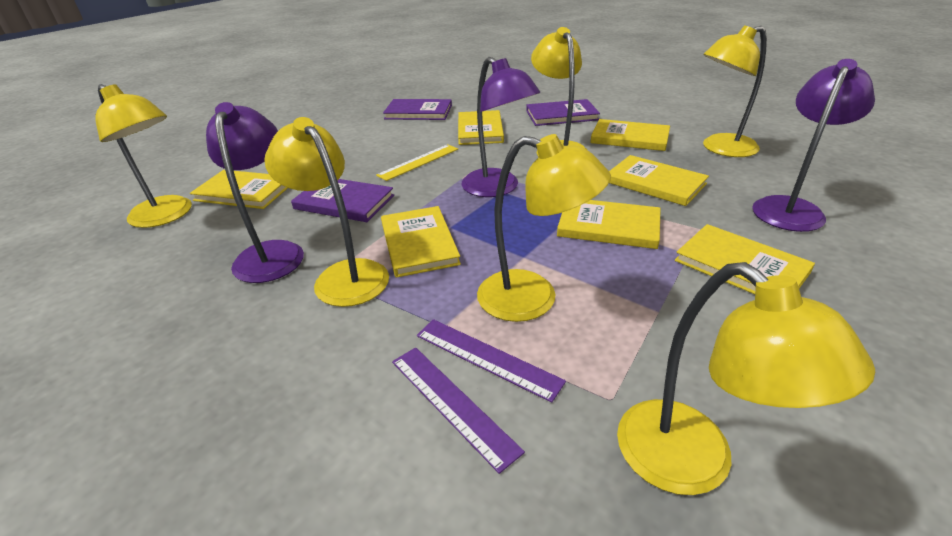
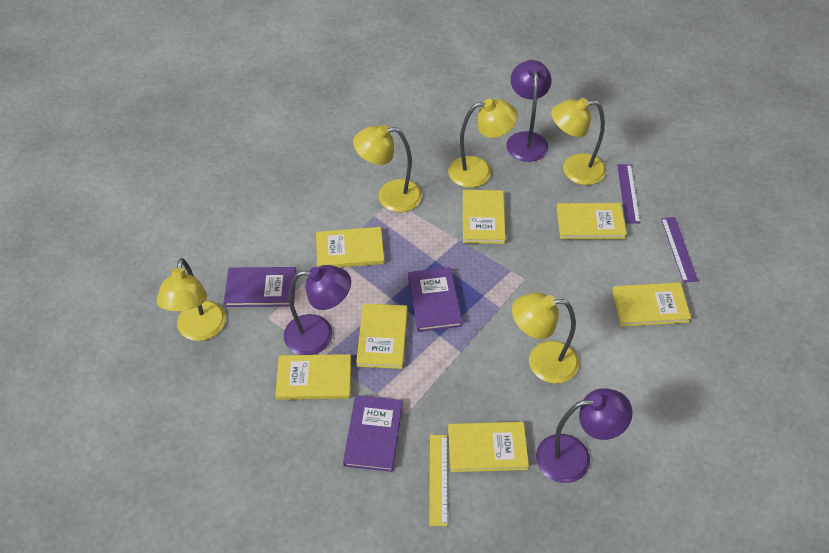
yellow lamp: [95,84,192,228] [264,117,389,307] [477,134,611,322] [531,27,586,157] [617,262,875,495] [703,26,767,157] = 6 -> [156,258,226,341] [353,125,422,212] [448,99,518,188] [512,293,579,384] [551,98,606,185] = 5

